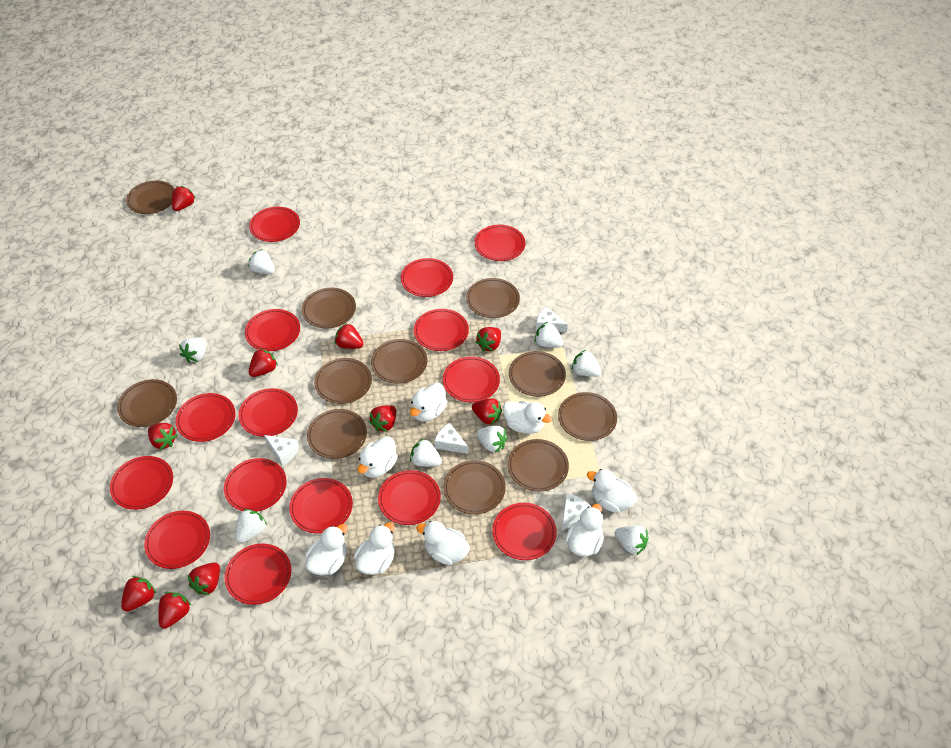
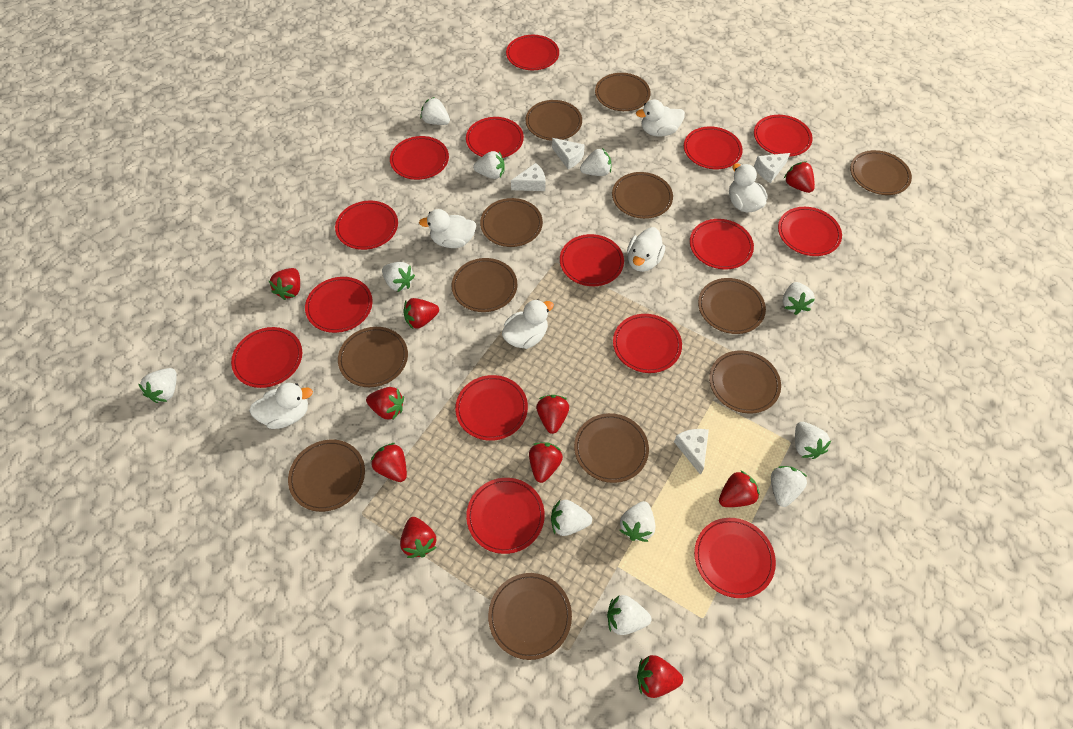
brown plate: [117,379,177,427] [126,181,175,214] [302,288,356,329] [307,409,367,459] [314,358,372,404] [371,339,427,384] [443,460,506,514] [466,278,520,318] [508,439,569,492] [509,351,566,397] [558,392,617,441] = 11 -> [288,440,365,512] [338,327,408,387] [452,258,517,312] [480,198,543,247] [488,573,572,660] [525,100,582,141] [574,413,649,483] [595,73,651,111] [612,172,673,219] [698,278,766,334] [709,350,781,414] [850,150,912,195] = 12
white duck: [305,524,348,575] [354,522,395,575] [358,436,398,478] [410,383,448,422] [416,521,470,565] [503,401,552,434] [565,504,604,557] [587,469,638,513] = 8 -> [249,383,313,429] [419,209,476,248] [502,299,554,349] [627,227,665,272] [636,100,685,137] [729,163,767,212] = 6
white strawberry: [179,337,206,363] [236,509,267,543] [249,249,275,274] [410,438,442,467] [477,426,508,453] [535,322,564,348] [572,350,601,377] [615,525,649,556] = 8 -> [138,368,177,403] [382,262,415,292] [420,97,450,125] [473,151,505,179] [551,500,592,536] [580,148,611,176] [607,595,651,635] [620,501,655,542] [771,466,808,507] [783,282,815,315] [795,422,832,459] = 11

